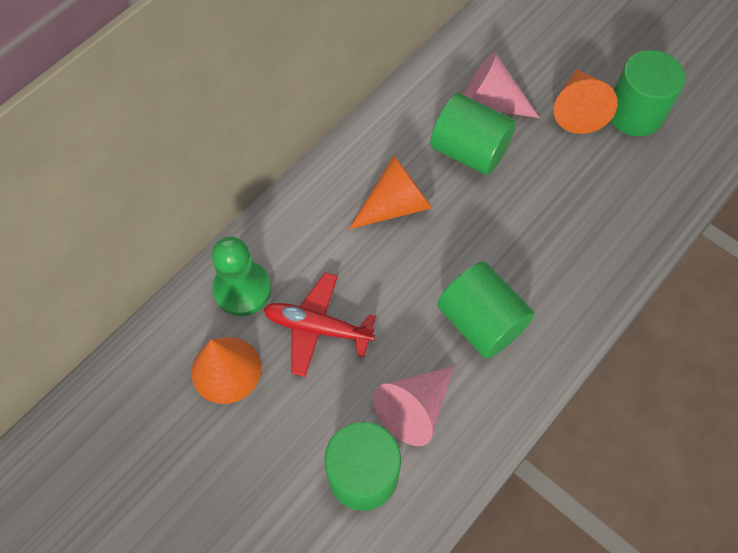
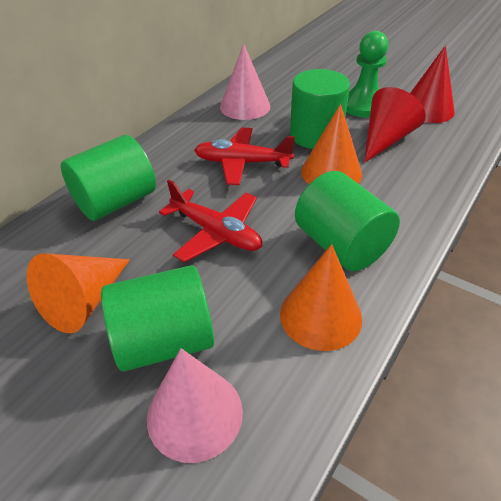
red cone: none = 0 -> [364,87,426,163] [410,45,455,123] = 2
red plane: [264,273,376,377] = 1 -> [159,180,262,262] [194,127,295,185] = 2

